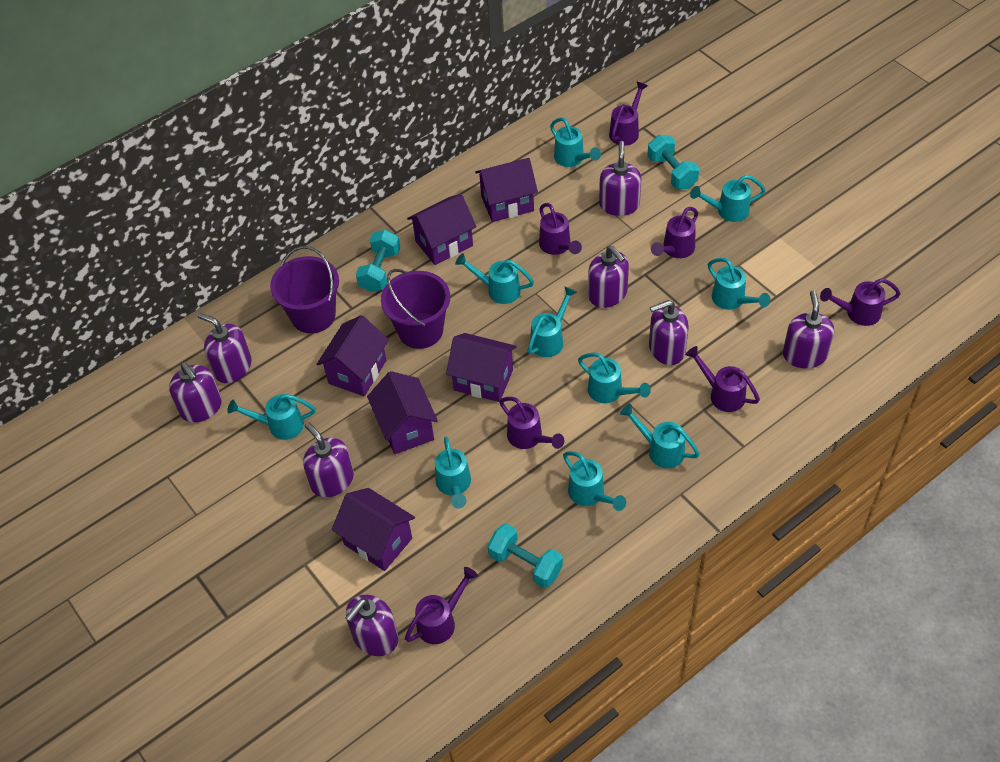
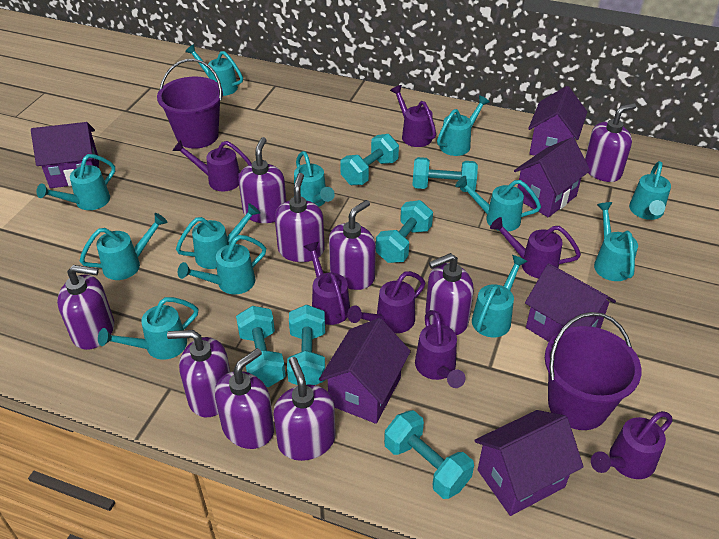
purple soap dispenser: [169,362,222,423] [198,313,252,383] [303,422,354,497] [345,595,398,656] [588,245,629,308] [599,141,641,216] [649,300,689,365] [783,290,834,369] = 8 -> [57,265,114,350] [167,330,230,417] [215,348,274,449] [238,137,286,223] [273,357,336,461] [275,173,325,262] [329,200,376,290] [426,253,474,335] [585,103,636,182] = 9
turquoise dumbbell: [356,229,400,292] [487,523,563,588] [647,135,699,189] = 3 -> [236,306,286,387] [287,304,325,385] [340,134,399,185] [376,200,433,263] [384,410,474,499] [412,157,478,192] = 6
turquoise watering can: [227,394,316,440] [435,437,471,509] [455,253,534,304] [527,286,577,357] [550,117,601,167] [563,451,626,511] [578,353,651,403] [620,404,700,468] [690,175,766,222] [708,258,770,310] = 10 -> [36,154,115,210] [80,213,168,280] [98,297,198,360] [176,203,260,269] [178,235,266,294] [185,44,243,96] [294,151,335,207] [437,95,490,156] [455,176,541,232] [472,255,528,337] [594,202,638,281] [629,161,671,220] = 12

